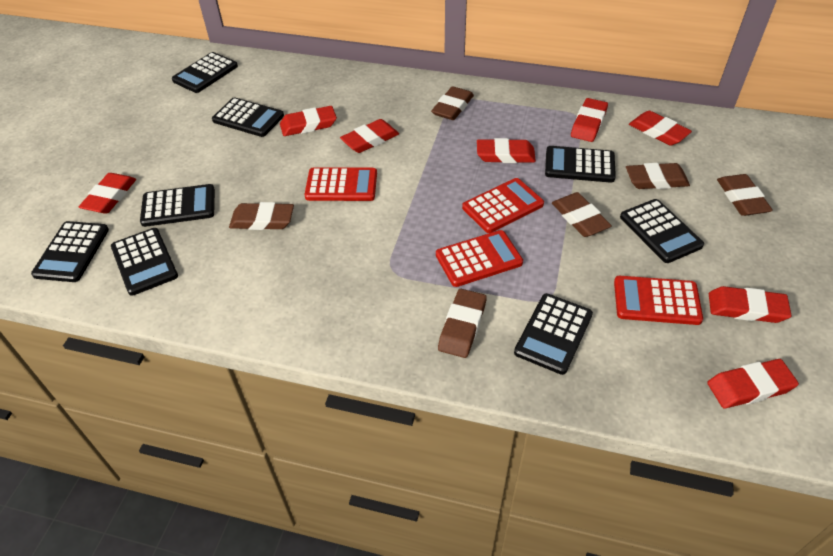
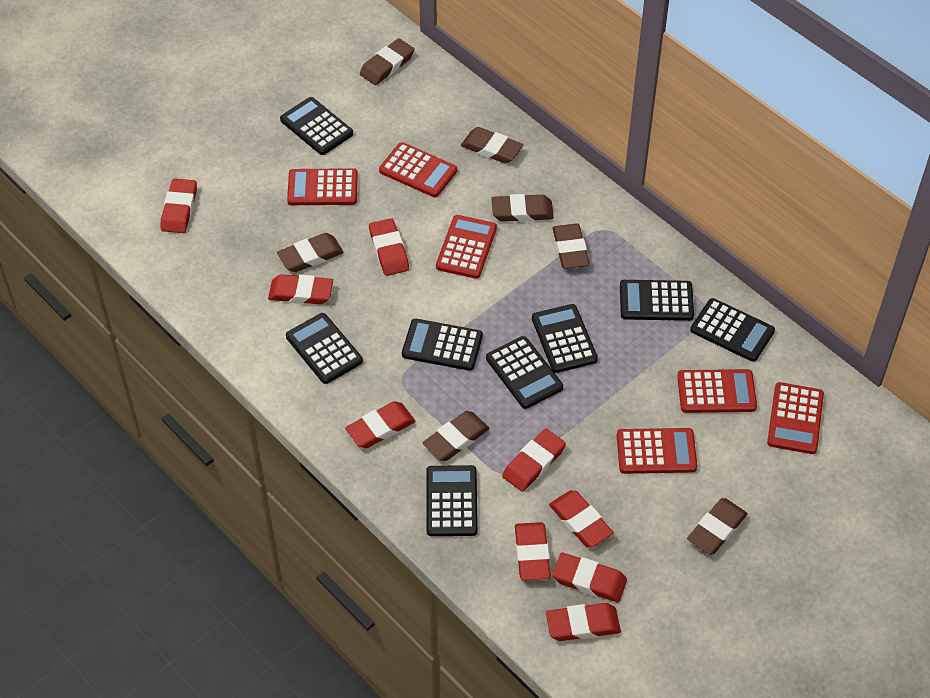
brown eraser: [229,202,294,230] [431,86,474,120] [438,289,487,358] [552,192,612,237] [626,163,690,189] [717,174,773,216] = 6 -> [277,233,344,272] [360,38,415,85] [422,411,490,461] [461,127,523,164] [491,194,554,222] [552,223,590,269] [687,498,748,555] = 7
red calculator: [304,167,377,201] [436,230,523,287] [462,178,544,233] [614,276,703,325] = 4 -> [287,168,358,205] [379,142,457,197] [436,215,497,279] [617,428,697,474] [677,369,757,413] [767,382,824,454] = 6
red eraser: [79,173,136,214] [280,106,337,136] [340,119,399,153] [477,138,536,163] [571,98,608,142] [629,111,692,146] [707,359,799,408] [709,286,792,323] = 8 -> [161,178,197,233] [268,274,333,305] [345,401,415,448] [369,218,409,276] [502,428,566,492] [515,522,551,581] [546,603,621,641] [549,490,614,548] [552,552,627,603] = 9

